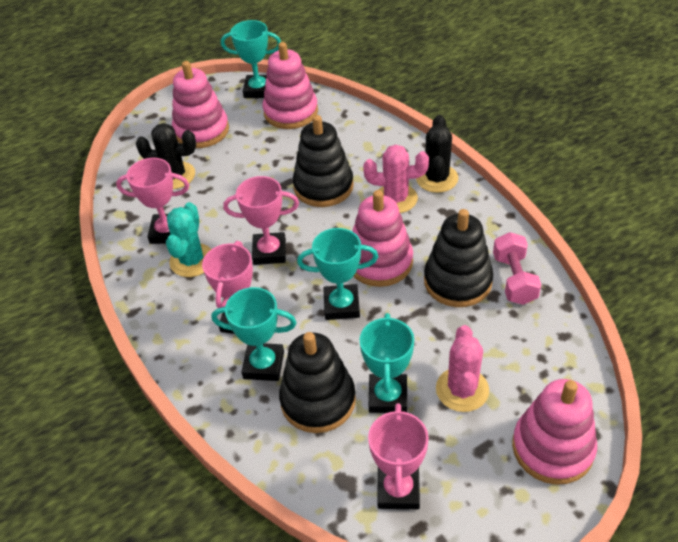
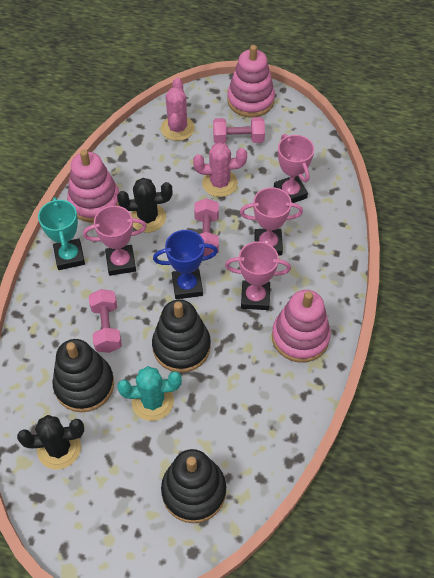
blue trophy: none = 0 -> [153,230,218,299] = 1
pink dumbbell: [493,232,541,305] = 1 -> [89,289,122,353] [194,198,219,256] [213,117,265,144] = 3
pink stacking toy: [172,61,229,148] [263,42,318,129] [352,190,413,287] [512,379,597,485] = 4 -> [67,150,120,222] [227,45,275,117] [272,290,331,363] = 3
turquoise trophy: [212,287,297,381] [221,20,281,98] [297,228,378,320] [360,313,414,413] = 4 -> [38,197,85,270] = 1

